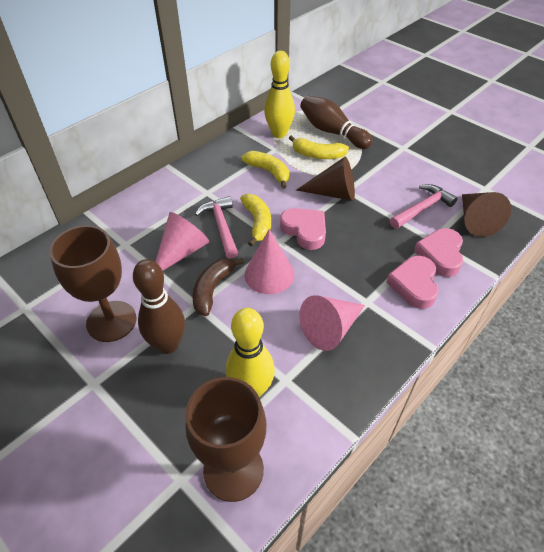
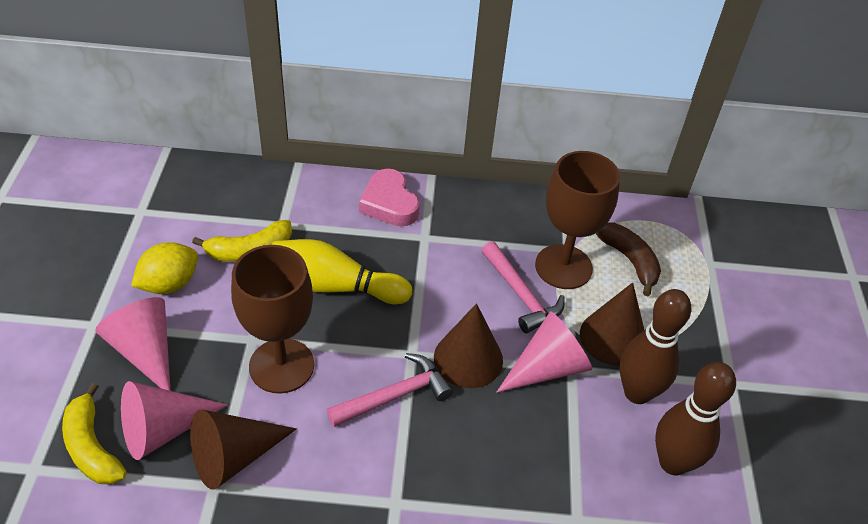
brown cone: [296,157,355,201] [462,192,511,237] = 2 -> [190,409,297,490] [434,303,503,388] [580,282,644,366] = 3
pink heart: [280,208,326,250] [386,256,439,309] [414,228,463,277] = 3 -> [359,169,420,226] = 1
yellow banana: [240,194,271,247] [242,151,289,189] [289,135,349,159] = 3 -> [62,383,127,484] [192,220,292,261] = 2
yellow bowling pin: [226,308,275,397] [264,51,295,138] = 2 -> [272,239,412,304] = 1
yellow lemon: none = 0 -> [131,242,198,294] = 1

